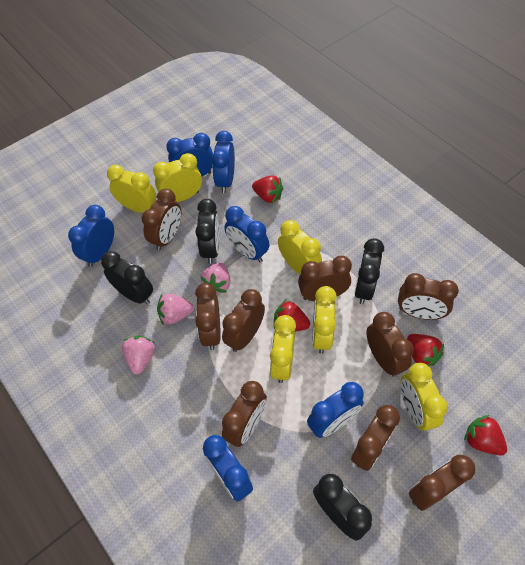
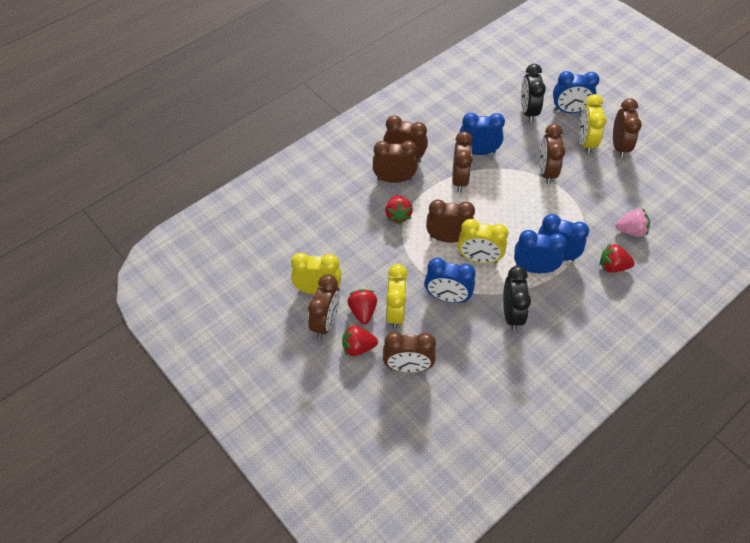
black clock: [101,251,153,305] [195,199,220,264] [313,474,372,541] [354,238,384,304] = 4 -> [503,266,531,331] [521,64,546,122] = 2
blue clock: [68,205,114,267] [166,133,213,176] [203,435,253,502] [211,131,235,193] [224,206,269,262] [307,382,364,438] = 6 -> [424,258,476,303] [459,113,505,155] [514,230,567,273] [538,214,589,261] [553,71,599,113] = 5
brown clock: [141,188,181,251] [195,283,221,350] [222,289,265,352] [222,381,267,447] [298,256,352,301] [351,405,400,471] [366,312,414,377] [398,273,459,320] [409,455,475,511] = 9 -> [308,274,340,338] [373,141,418,183] [383,332,436,373] [384,115,428,163] [426,200,475,243] [452,131,473,192] [539,124,565,184] [613,98,642,158] = 8
pink strawberry: [122,336,155,375] [157,293,194,325] [201,262,231,293] = 3 -> [615,208,650,237] = 1
yellow clock: [107,165,157,213] [153,153,202,202] [270,315,296,383] [278,220,322,274] [312,286,337,354] [401,363,448,431] = 6 -> [291,253,341,295] [386,264,408,329] [458,219,508,264] [579,94,607,154] = 4

